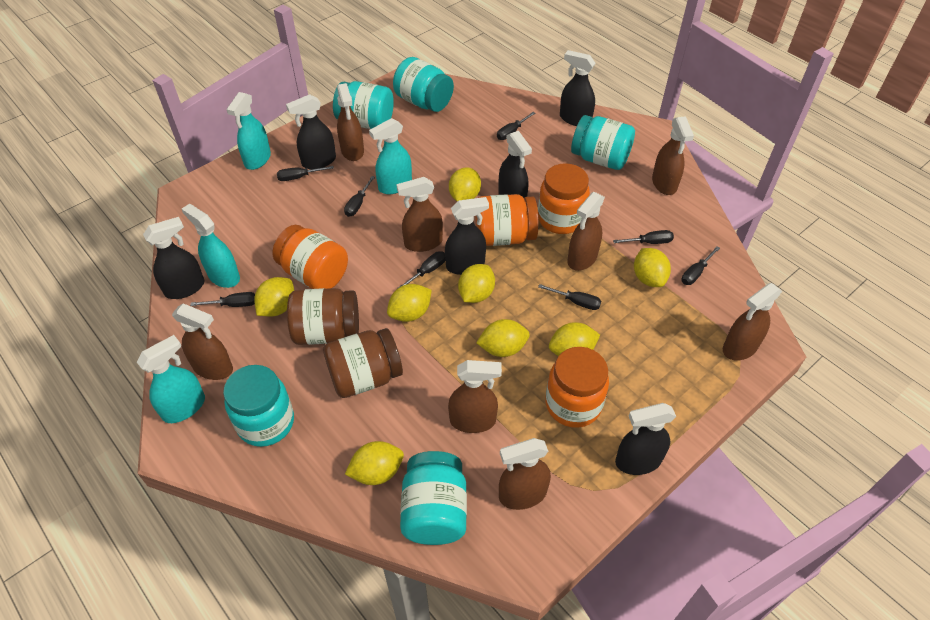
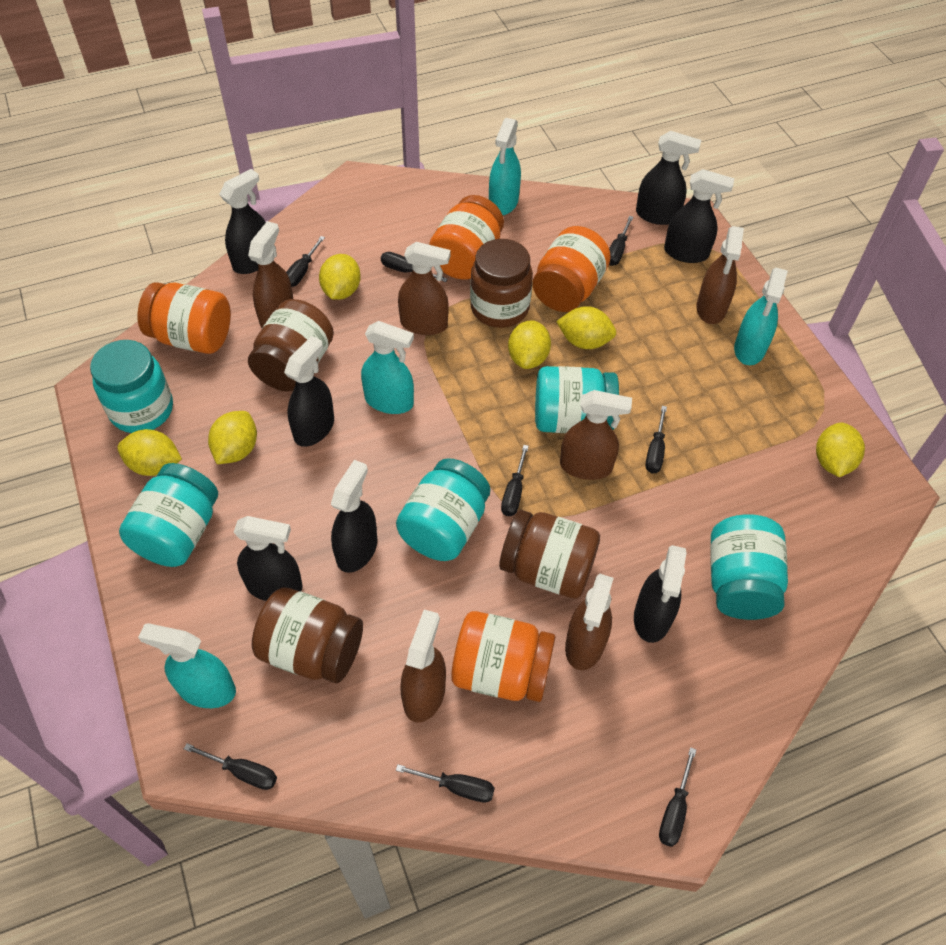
black spray bottle: [143,217,204,299] [286,94,336,169] [445,197,489,275] [498,131,532,198] [560,50,595,126] [615,403,676,475] = 6 -> [219,169,266,274] [234,516,303,601] [284,336,334,447] [331,460,377,573] [634,545,686,643] [636,131,701,225] [664,169,734,263] = 7
brown jar: [287,288,359,345] [323,328,403,398] = 2 -> [248,299,334,392] [252,587,363,683] [470,239,533,328] [499,510,600,599] = 4
brown spray bottle: [172,303,233,380] [337,83,364,161] [396,177,443,252] [448,360,502,433] [499,438,551,510] [568,192,605,271] [652,116,694,195] [723,283,782,361] = 8 -> [248,221,293,328] [398,242,451,335] [400,609,446,723] [560,390,632,480] [565,574,614,670] [696,226,744,324] = 6
yellow lemon: [254,277,294,317] [345,441,404,485] [387,284,432,322] [449,167,481,202] [458,264,495,303] [476,319,530,357] [549,322,600,356] [634,248,671,287] = 8 -> [117,429,182,476] [208,411,257,464] [319,254,361,300] [508,320,551,369] [556,306,616,349] [816,422,865,477] = 6

